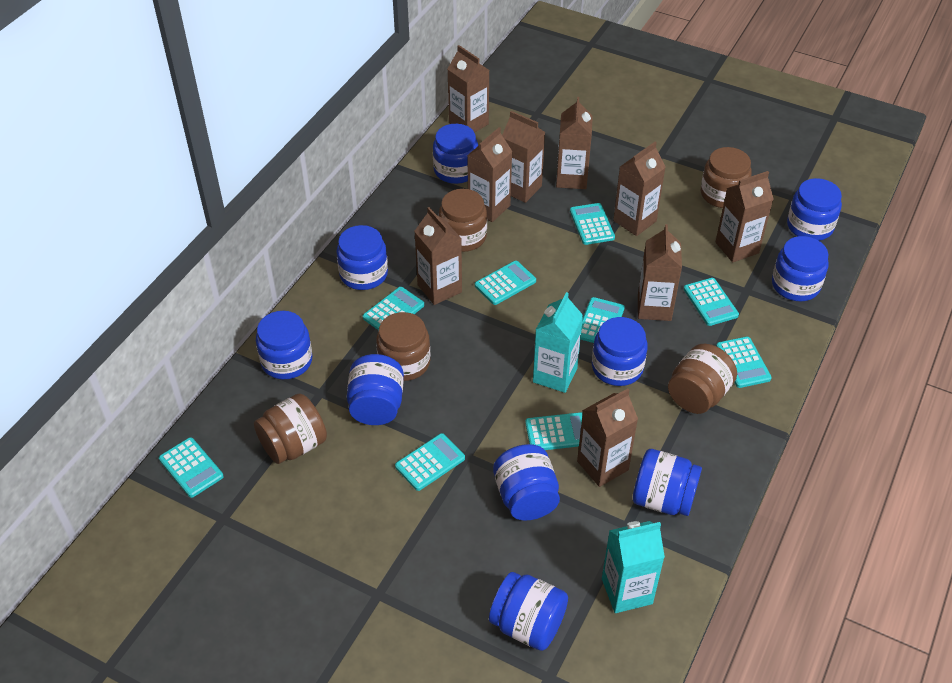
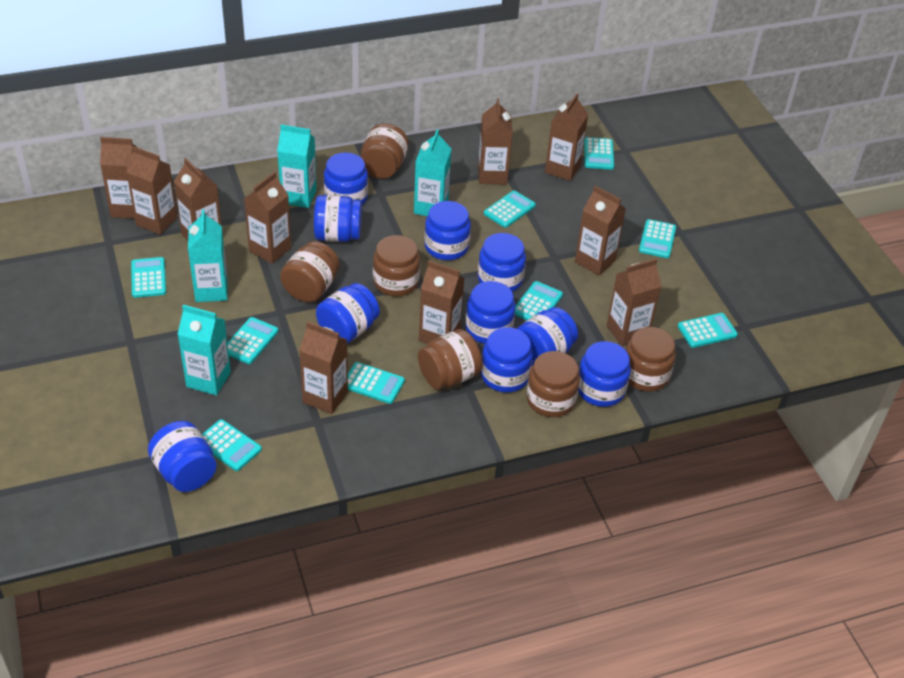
brown carton: [414,207,462,305] [448,45,490,133] [467,127,513,222] [502,111,545,203] [556,97,593,189] [577,389,638,487] [613,142,666,236] [638,224,682,321] [716,171,774,262] = 9 -> [100,137,138,219] [126,146,178,235] [174,158,222,241] [244,171,291,264] [299,321,348,414] [419,261,464,344] [478,98,513,185] [545,94,588,181] [575,186,626,276] [607,259,662,346] = 10
brown jar: [254,393,327,464] [376,312,431,381] [439,189,487,252] [668,344,737,414] [701,147,752,208] = 5 -> [280,241,340,302] [361,123,409,179] [373,235,420,296] [418,329,483,389] [526,351,580,417] [626,327,676,392] = 6
turquoise carton: [533,292,583,393] [602,521,665,613] = 2 -> [178,305,231,395] [188,209,228,302] [277,125,317,208] [414,129,451,216] = 4

